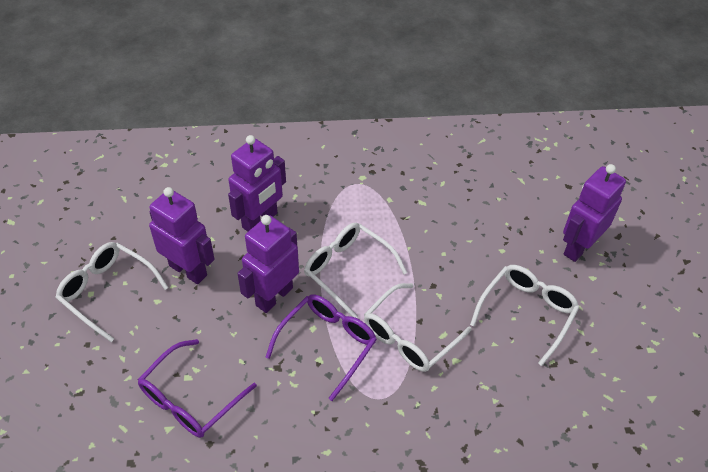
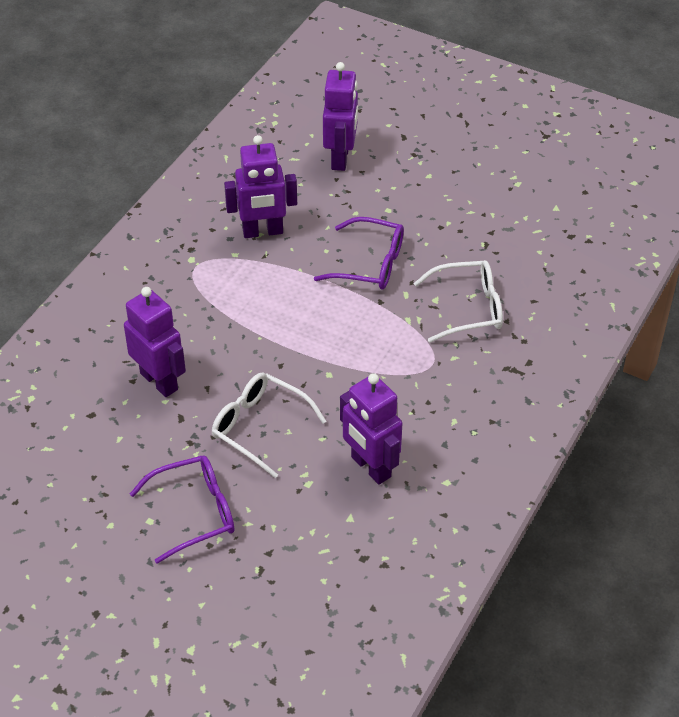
white glasses: [55,242,169,342] [304,223,407,318] [364,283,471,372] [470,265,580,366] = 4 -> [212,373,326,478] [414,260,503,343] = 2

